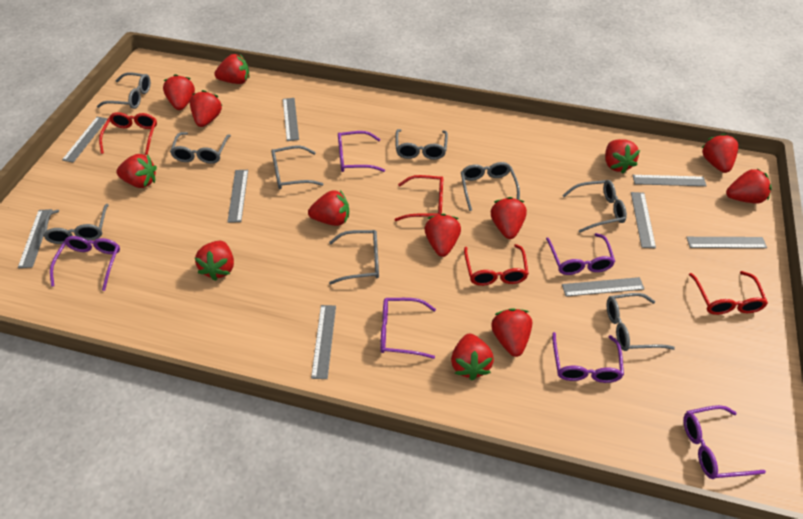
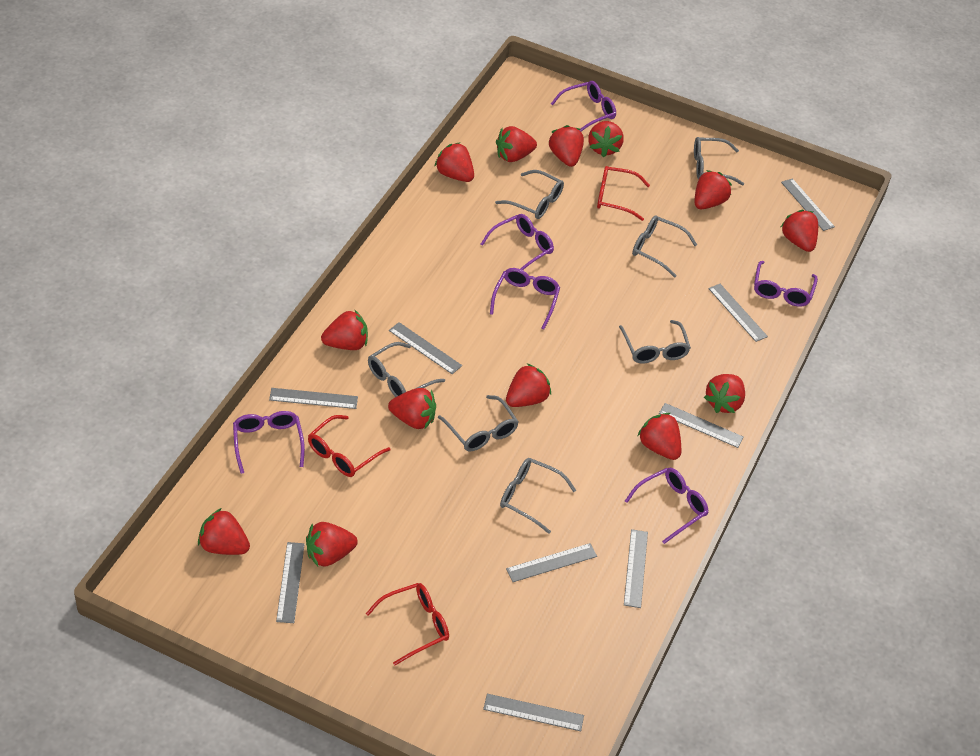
grey glasses: [43,204,109,244] [97,72,151,109] [170,132,231,164] [271,145,323,189] [329,230,379,285] [395,129,448,160] [461,162,520,211] [562,180,627,233] [606,293,675,351] = 9 -> [368,342,445,397] [438,395,519,452] [495,170,564,219] [500,458,576,534] [619,320,691,364] [632,216,697,277] [694,137,744,186] = 7
red glasses: [99,112,157,155] [395,175,443,221] [464,244,529,286] [689,271,768,315] = 4 -> [308,415,390,477] [366,583,449,665] [597,166,650,221] = 3

